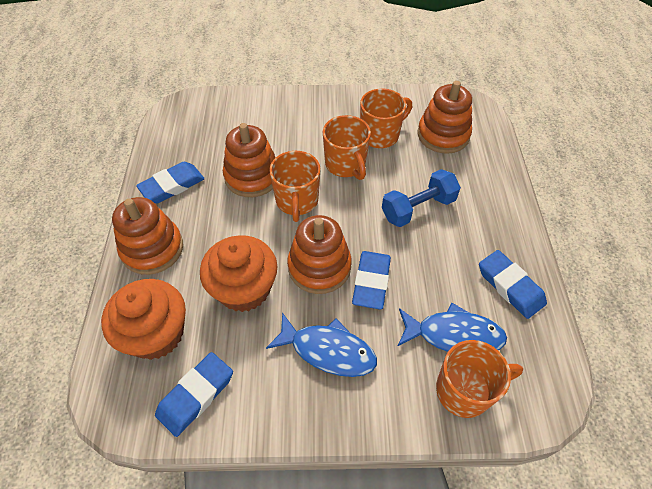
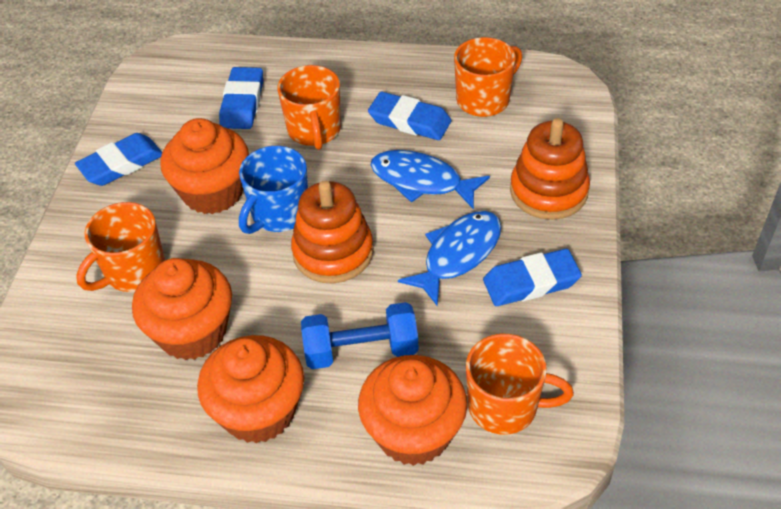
blue mug: none = 0 -> [239,146,308,234] = 1
orange cupcake: [101,279,186,360] [200,235,278,312] = 2 -> [132,258,232,360] [160,118,249,214] [197,335,304,444] [358,355,468,466] = 4
orange stacking toy: [112,197,183,275] [223,123,276,197] [287,215,352,294] [418,81,472,154] = 4 -> [291,181,374,283] [510,118,590,220] = 2

